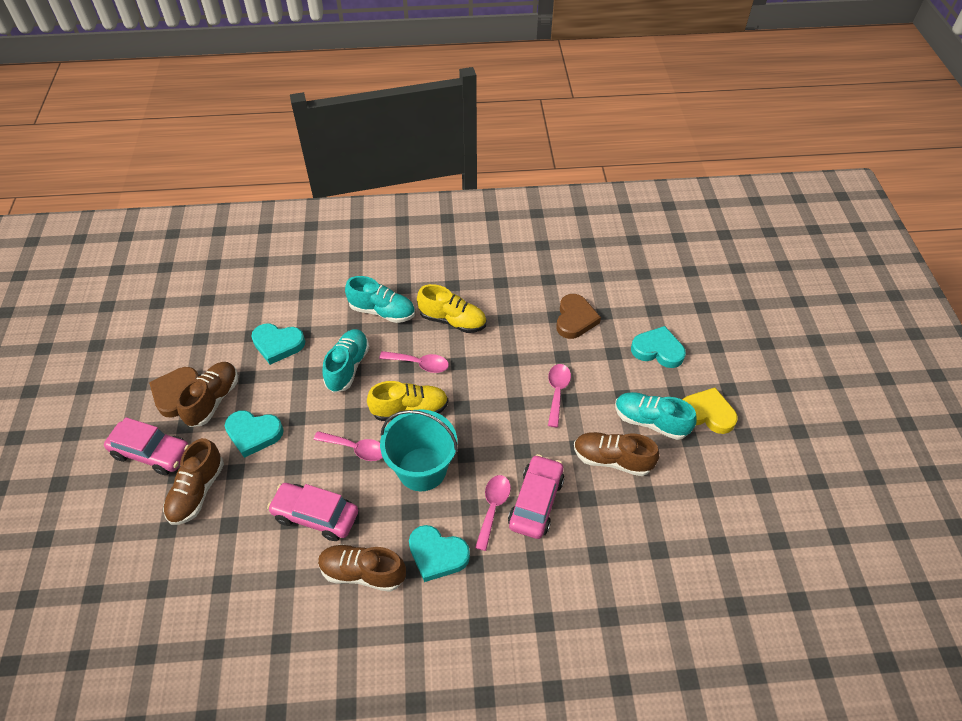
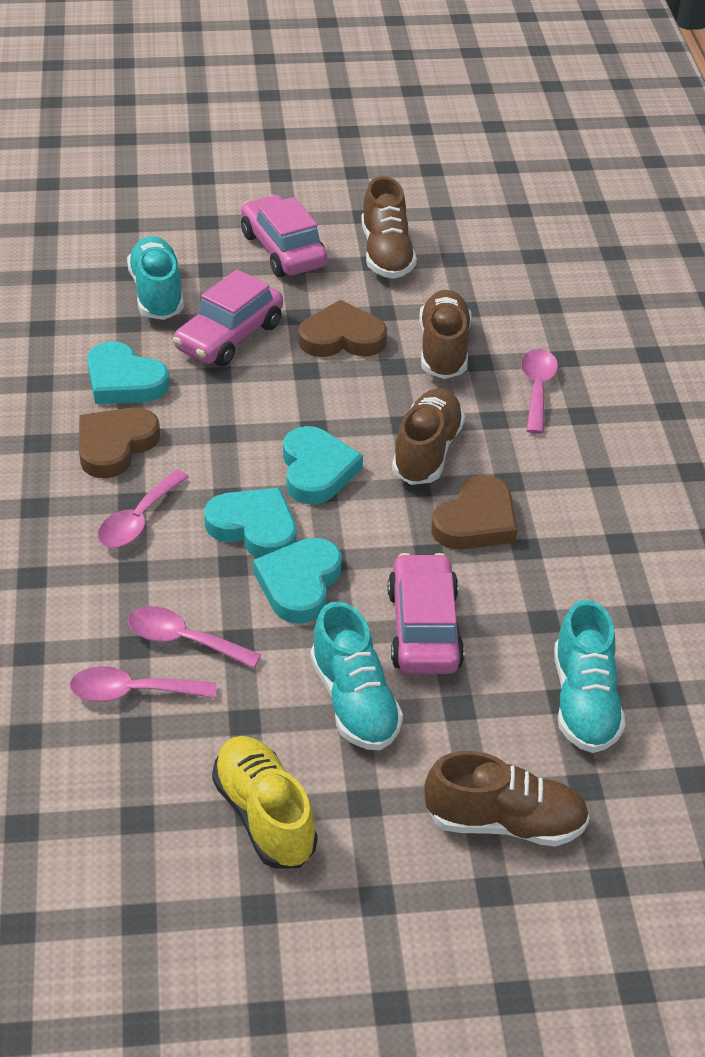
brown heart: [149,367,199,418] [556,294,601,339] = 2 -> [79,407,160,478] [298,300,387,357] [431,475,517,550] = 3
turquoise bucket: [380,409,458,491] = 1 -> none = 0
yellow heart: [683,388,738,434] = 1 -> none = 0
yellow shoe: [367,381,448,421] [417,284,486,333] = 2 -> [212,736,318,868] = 1

